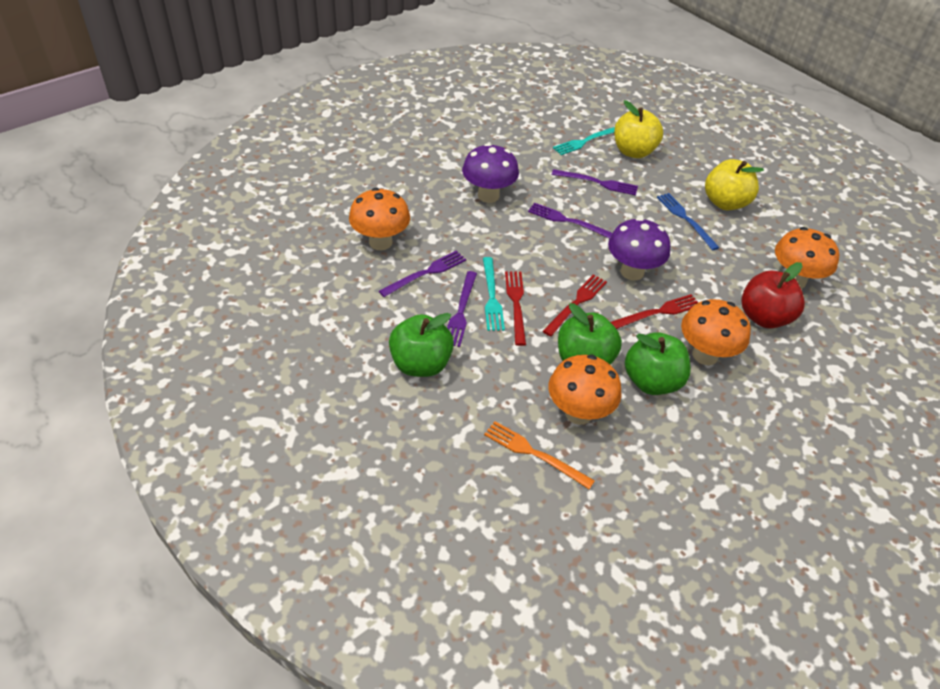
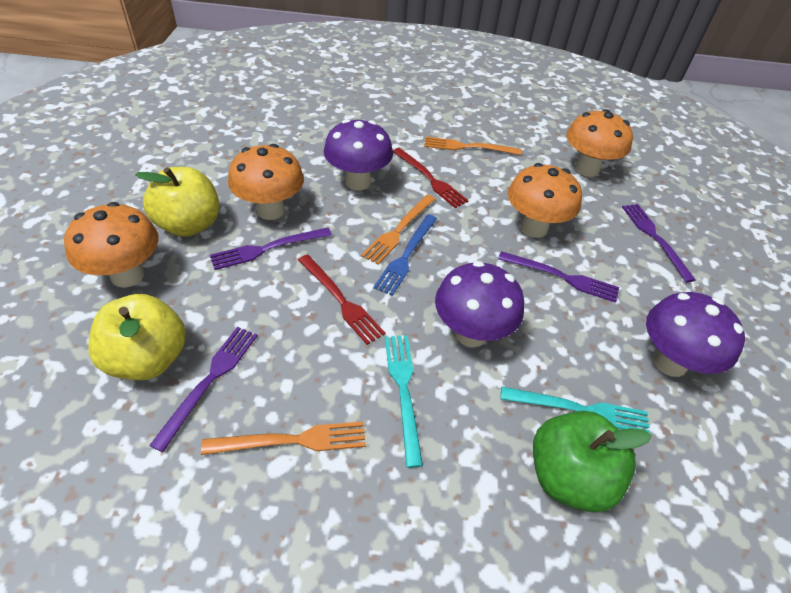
green apple: [389,313,454,377] [558,303,622,365] [625,332,691,395] = 3 -> [533,411,652,513] = 1
orange fork: [484,421,595,489] = 1 -> [201,421,366,455] [361,195,435,265] [424,137,521,155] = 3
purple mushroom: [462,143,519,203] [608,217,670,280] = 2 -> [324,119,393,190] [435,261,524,347] [646,292,745,377] = 3
red apple: [741,262,805,329] = 1 -> none = 0
red fork: [505,271,526,346] [543,275,607,337] [611,294,698,329] = 3 -> [298,254,386,345] [393,148,469,208] = 2

